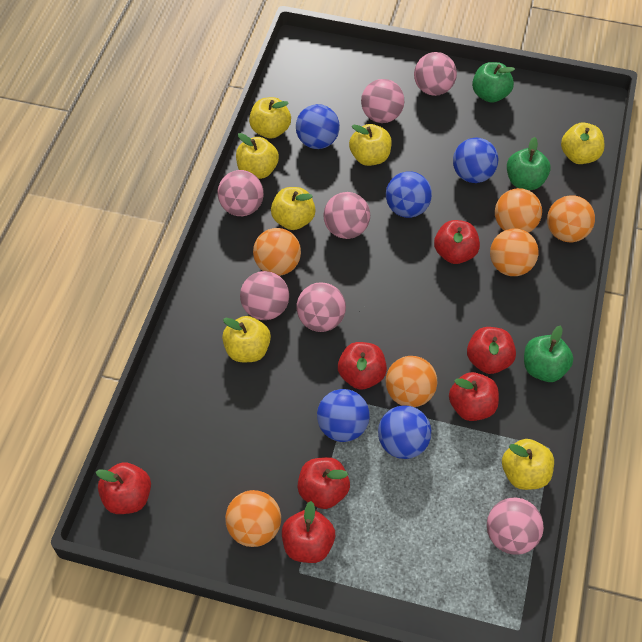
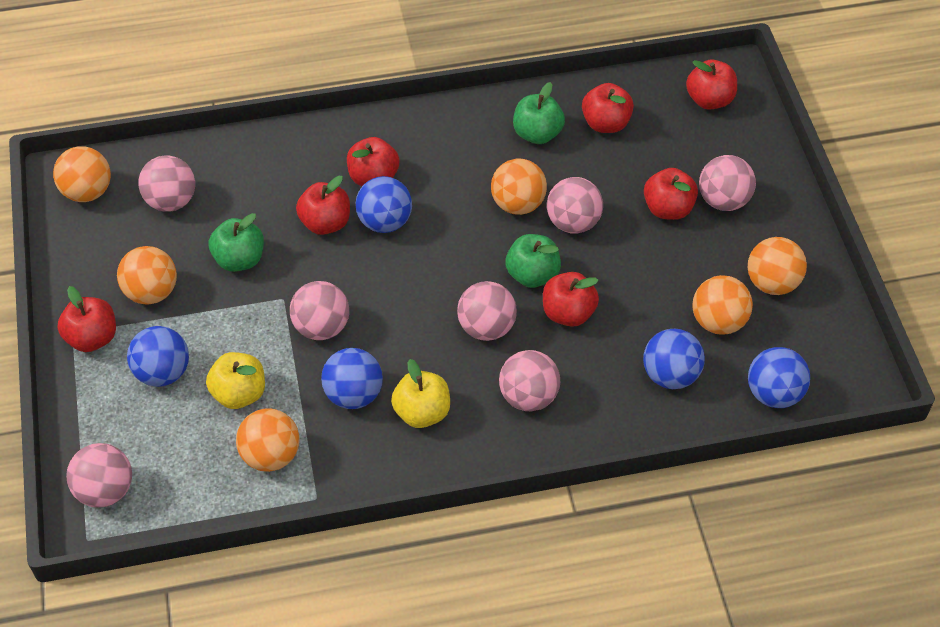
yellow apple: [222,316,271,362] [236,133,279,179] [249,97,291,139] [271,187,316,230] [349,124,392,166] [502,439,554,490] [561,122,604,164] = 7 -> [206,352,265,409] [391,359,450,428] = 2

